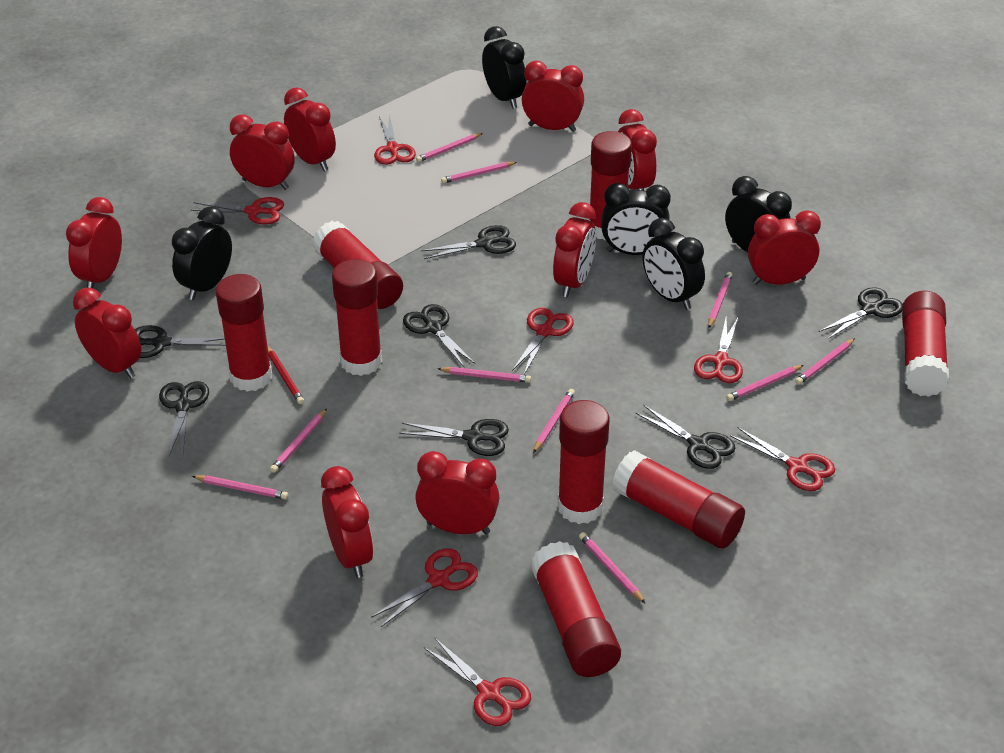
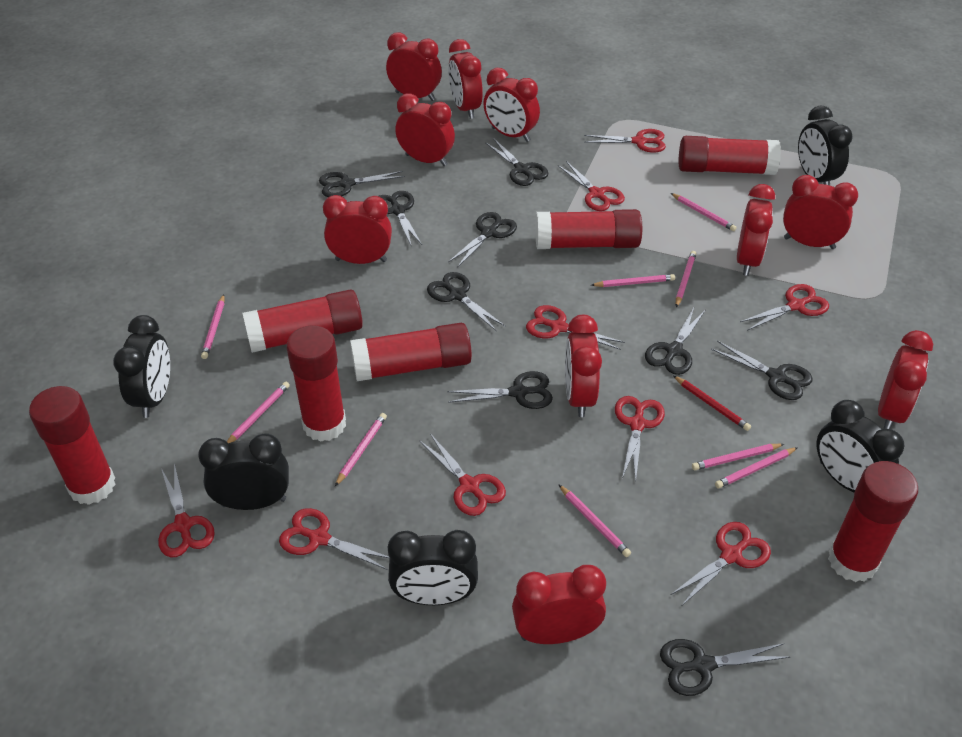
black scissors: [135,325,226,358] [159,381,209,456] [399,419,509,456] [403,304,475,367] [421,225,516,259] [635,405,735,469] [819,287,903,340] = 7 -> [319,171,405,197] [379,191,422,247] [427,272,506,331] [447,371,553,409] [448,212,517,268] [485,139,548,186] [645,308,705,375] [660,639,790,696] [711,341,813,400] = 9
pink pencil: [192,475,288,499] [270,408,327,473] [416,133,483,162] [438,367,531,383] [441,162,517,184] [533,389,575,453] [579,532,646,604] [708,272,733,328] [726,365,804,401] [795,338,855,385] = 10 -> [201,294,224,359] [227,382,290,443] [335,413,387,486] [558,484,631,557] [591,274,675,287] [671,193,737,231] [676,251,696,307] [692,444,784,470] [715,447,798,489] = 9
red glue stick: [216,274,272,392] [313,221,403,309] [332,259,382,376] [530,541,621,677] [558,400,610,524] [589,131,632,240] [612,450,745,549] [902,291,949,397] = 8 -> [29,386,116,505] [243,289,363,353] [286,325,346,442] [350,323,472,381] [535,209,642,249] [679,136,781,175] [828,461,918,582] = 7
red scissors: [191,197,284,224] [371,548,478,627] [374,115,416,165] [424,638,531,726] [512,308,574,375] [694,316,743,383] [730,427,835,491] = 7 -> [158,463,215,557] [279,508,390,570] [419,433,506,516] [526,305,625,350] [558,161,625,211] [584,129,666,153] [615,396,665,481] [671,522,771,605] [740,284,829,331] = 9

